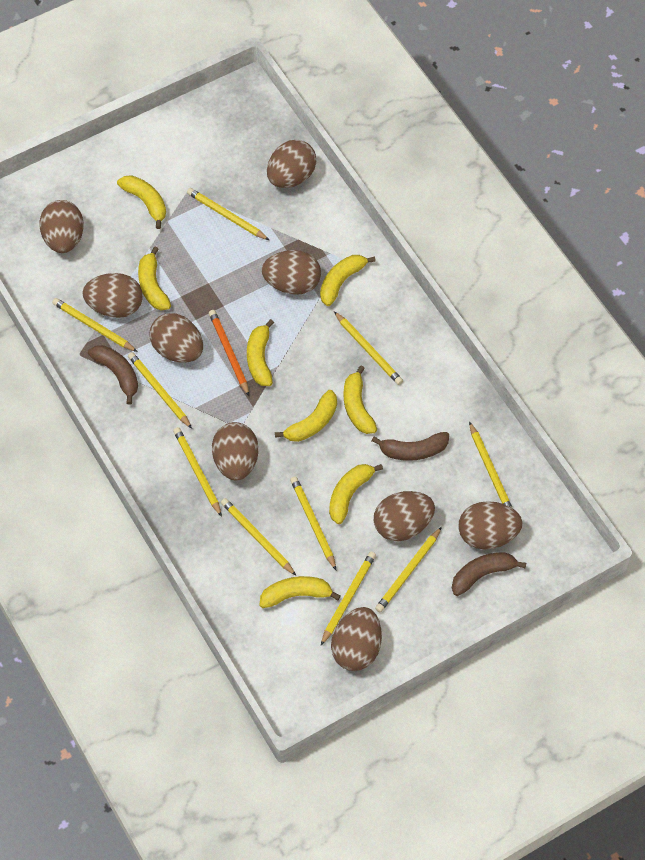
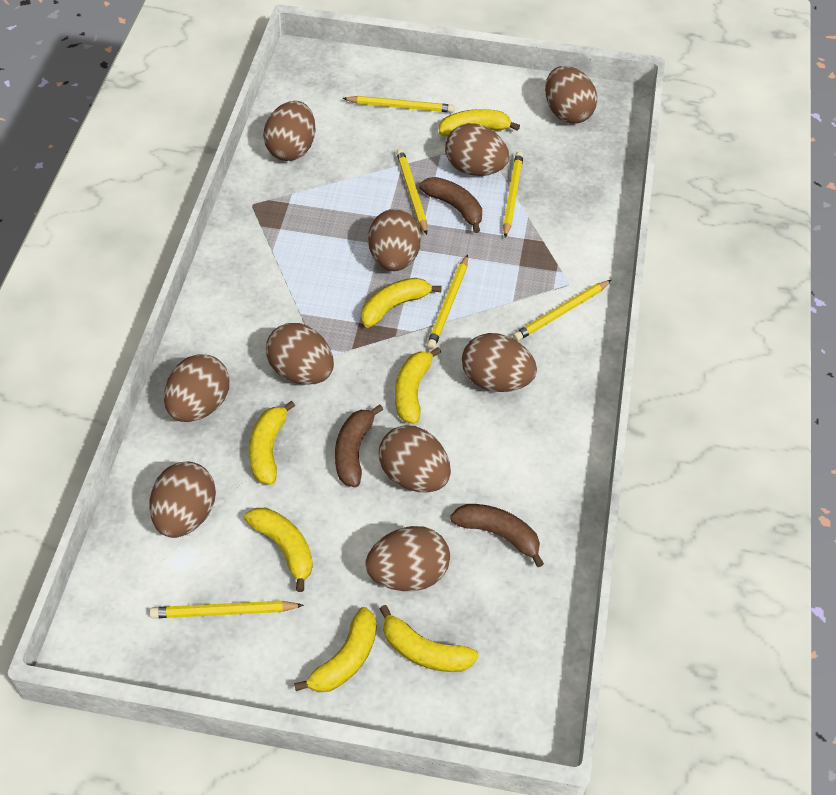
brown egg: [39,200,84,253] [82,273,143,318] [150,313,203,363] [212,422,258,480] [262,250,321,295] [267,140,316,188] [331,607,382,671] [374,491,435,541] [458,501,522,550] = 9 -> [149,462,216,538] [164,354,230,422] [263,101,315,161] [266,323,334,385] [365,526,450,591] [368,209,421,271] [379,425,451,493] [445,123,509,176] [462,333,537,392] [545,66,597,124] = 10
orange pencil: [209,310,249,396] = 1 -> none = 0
yellow banana: [117,175,166,229] [138,247,171,310] [247,319,274,386] [260,576,341,608] [275,390,337,442] [320,255,376,306] [329,464,383,524] [344,366,377,434] = 8 -> [244,508,313,592] [249,401,295,485] [294,607,377,692] [361,278,442,328] [380,605,478,672] [395,347,441,424] [439,109,520,137] = 7
yellow pencil: [52,298,138,352] [128,352,192,429] [173,427,222,517] [187,188,269,240] [221,498,296,576] [290,476,336,570] [321,551,376,645] [334,311,403,385] [375,527,442,613] [469,422,512,508] = 10 -> [149,601,304,618] [342,96,455,113] [396,149,427,235] [427,254,468,349] [503,152,524,238] [513,280,611,341] = 6

